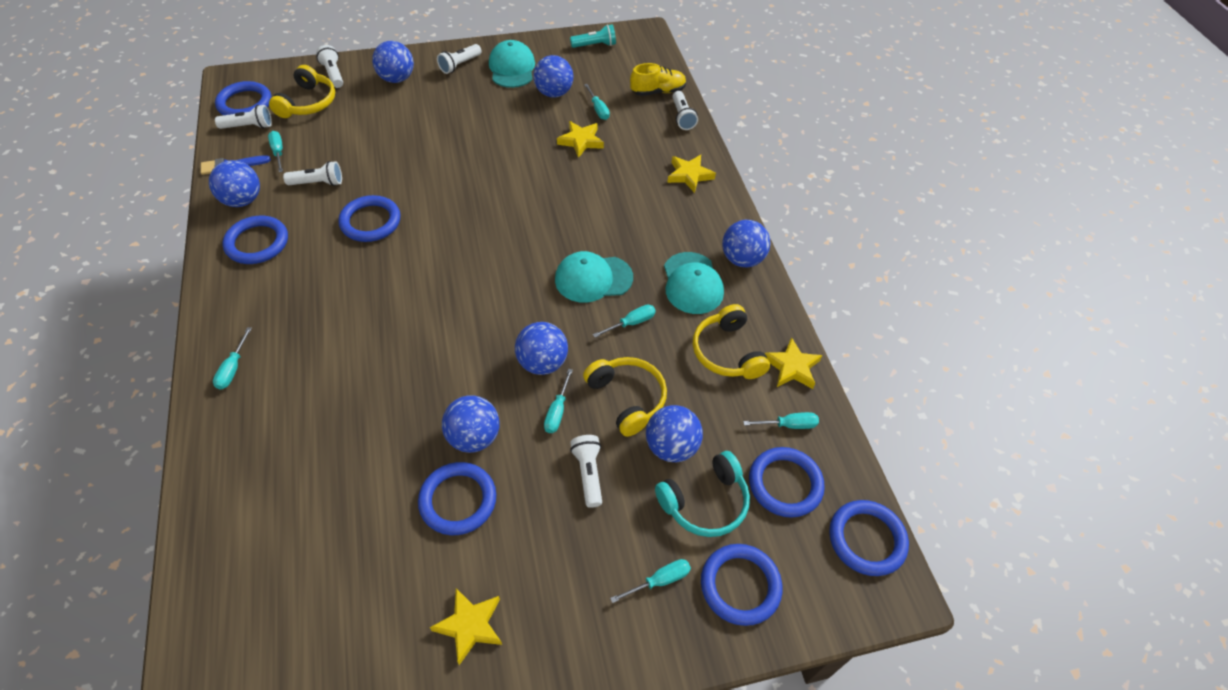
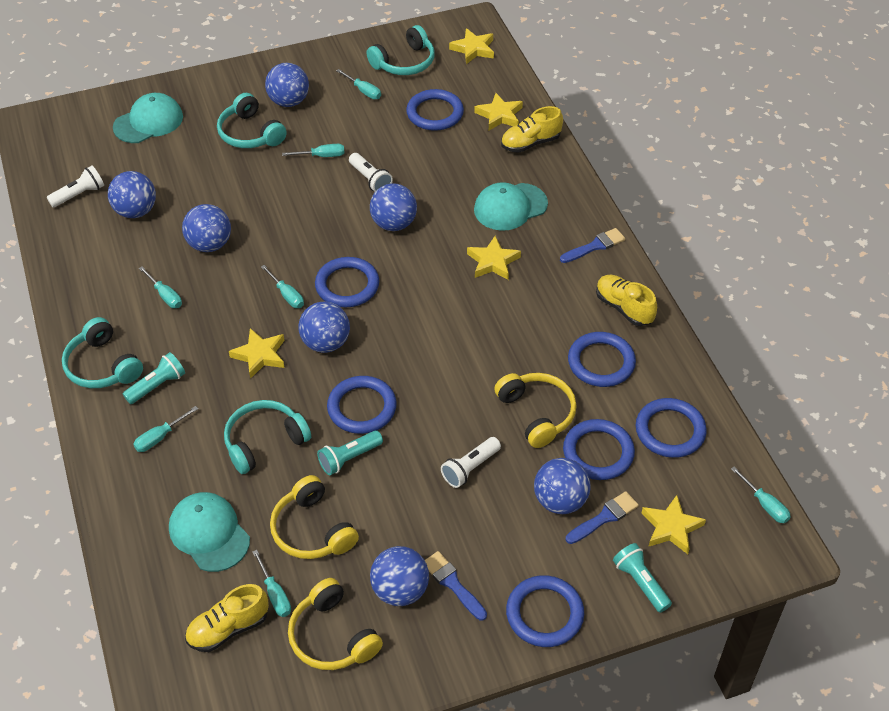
blue brush: [201,155,271,175] = 1 -> [425,551,487,621] [560,228,625,263] [566,491,639,544] = 3
turquoise flashlight: [570,24,616,48] = 1 -> [123,352,185,404] [317,431,383,475] [613,543,672,613] = 3
turquoise headphones: [655,451,750,537] = 1 -> [62,317,143,388] [217,93,287,148] [224,400,311,474] [366,25,434,75] = 4
white flashlight: [215,105,272,129] [283,161,342,186] [316,45,343,88] [437,44,482,74] [570,435,602,508] [672,91,698,130] = 6 -> [47,166,104,207] [349,153,393,192] [441,437,501,488] = 3
yellow shoe: [630,63,686,96] = 1 -> [185,584,269,652] [501,106,563,153] [596,275,657,326] = 3
yellow star: [430,588,502,665] [557,121,604,158] [667,155,716,193] [764,337,822,389] = 4 -> [229,328,285,379] [449,28,494,64] [467,236,521,280] [474,93,523,130] [642,495,706,554] = 5

